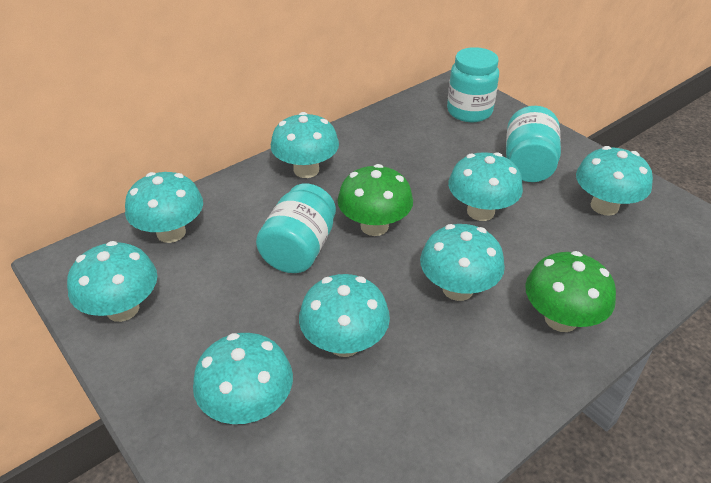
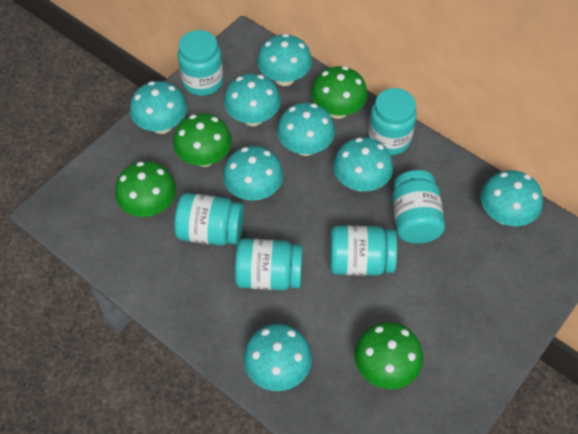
green mushroom: [338,164,413,236] [525,251,616,332] = 2 -> [115,161,176,217] [173,113,232,167] [311,66,368,119] [354,322,423,389] = 4
turquoise jar: [256,184,336,273] [447,47,499,122] [506,106,561,182] = 3 -> [174,193,244,246] [178,30,224,96] [235,238,303,290] [330,225,397,276] [368,88,417,155] [392,170,445,244] = 6

